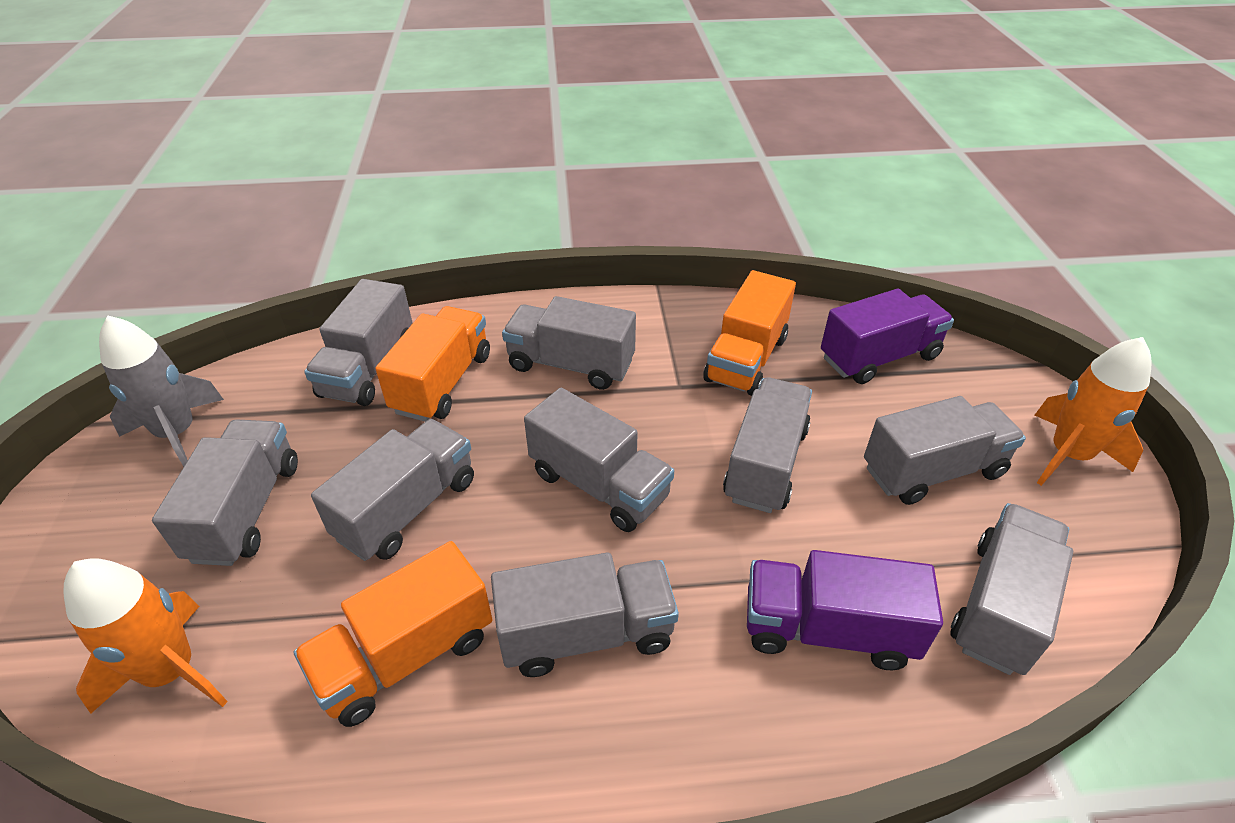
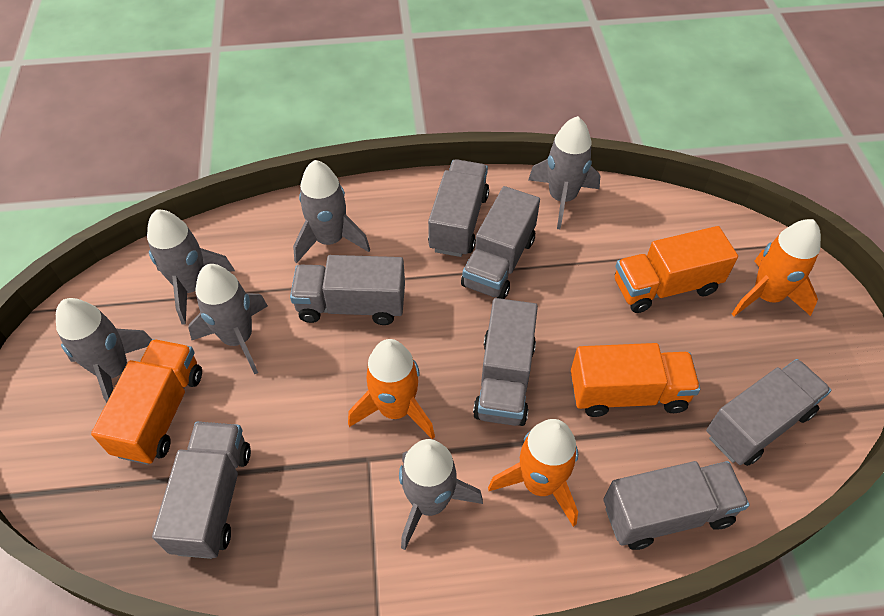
grey rocket: [99,316,224,467] = 1 -> [56,298,152,403] [147,210,235,324] [188,264,268,375] [293,160,370,264] [399,439,483,550] [528,116,601,229] = 6
grey truck: [152,419,298,566] [304,279,412,406] [311,419,474,561] [491,553,679,677] [502,296,636,390] [524,388,674,532] [723,377,812,513] [864,396,1026,505] [951,503,1073,675] = 9 -> [152,422,251,559] [290,255,405,325] [428,159,489,257] [461,186,540,299] [473,298,538,426] [603,461,750,550] [706,359,831,466] = 7
orange rocket: [64,559,228,714] [1035,337,1152,486] = 2 -> [348,339,435,440] [488,419,578,527] [732,219,821,316] = 3
purple truck: [747,550,943,670] [821,289,954,384] = 2 -> none = 0

